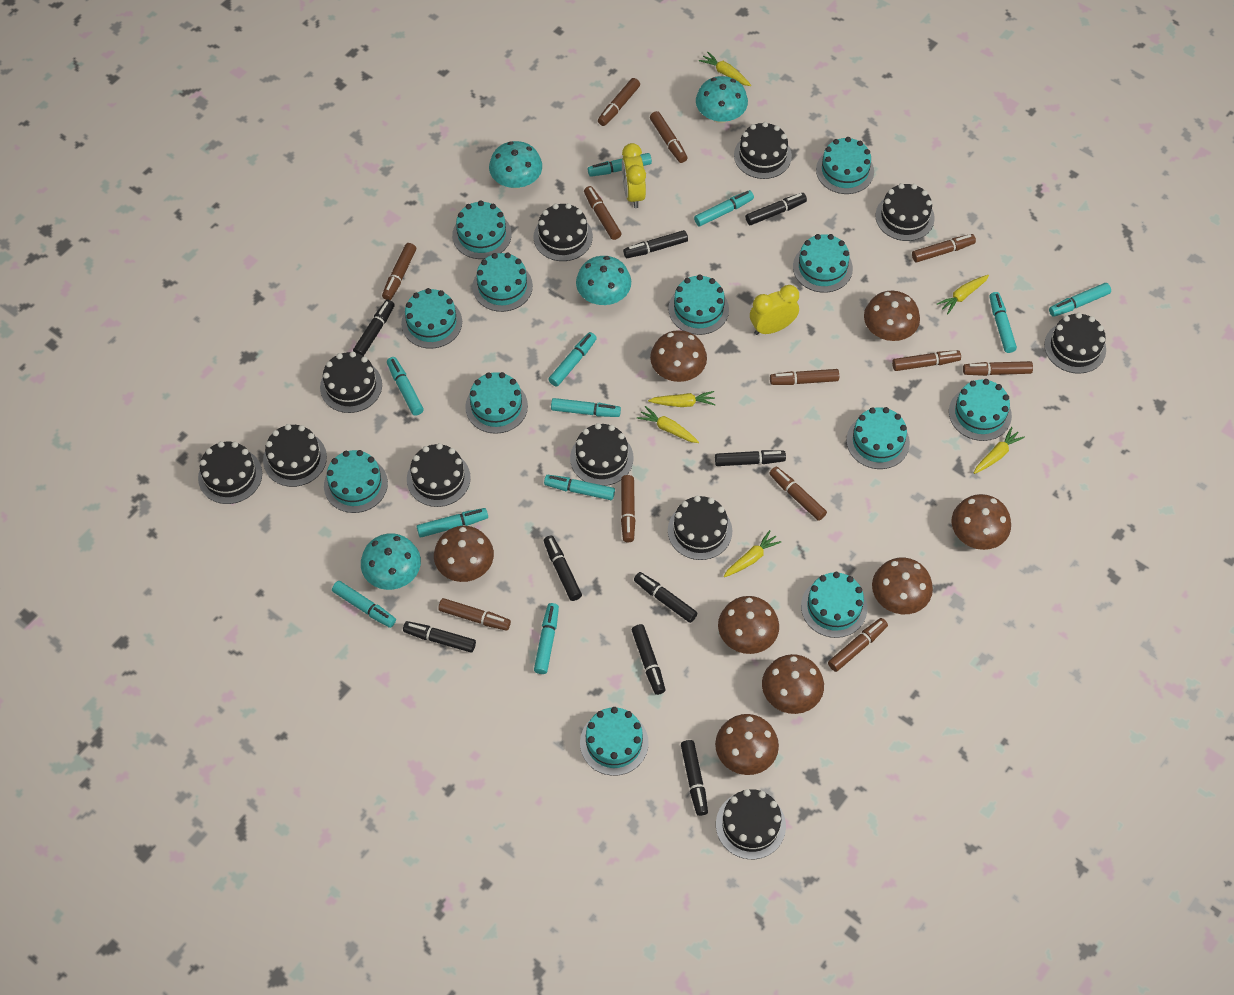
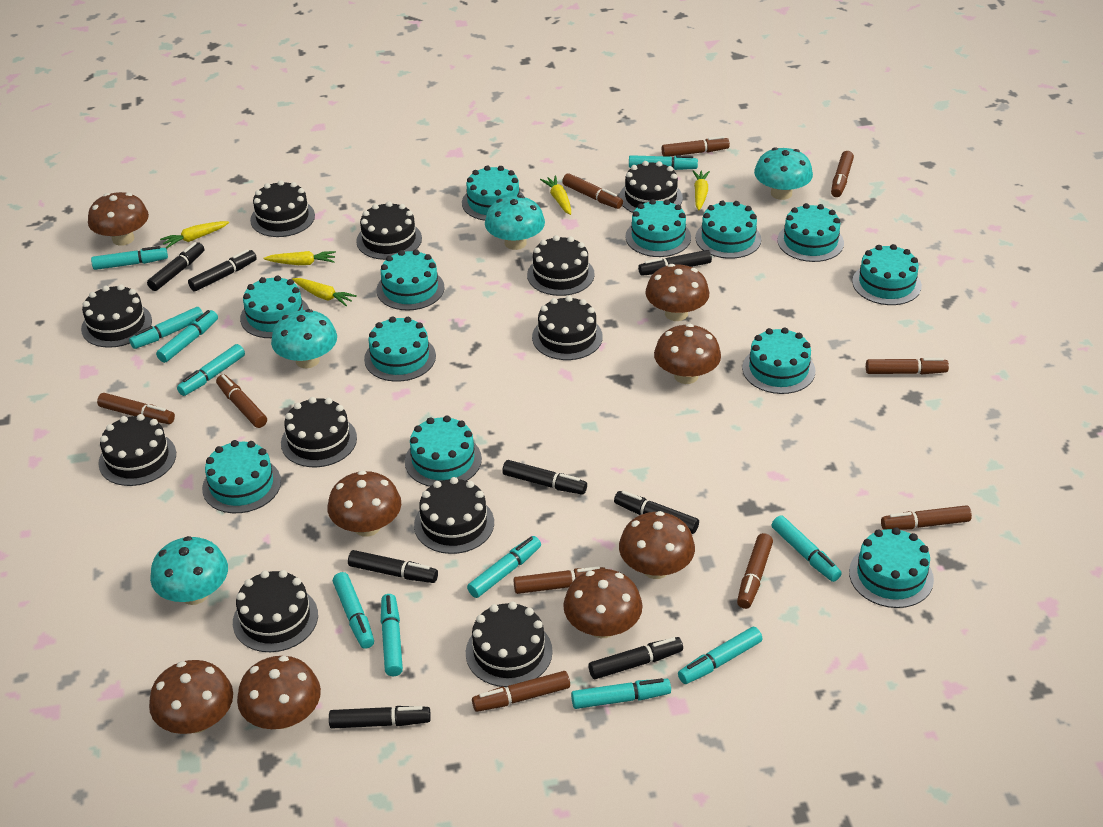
black marker: [353,300,395,356] [403,621,476,653] [544,535,582,601] [623,230,688,258] [632,624,665,695] [634,572,698,623] [681,740,708,816] [715,450,786,466] [745,193,807,225] = 9 -> [147,242,204,291] [188,249,257,291] [329,706,431,729] [348,550,438,583] [502,460,587,495] [588,637,683,679] [614,491,699,534] [638,250,712,276] = 8
brown marker: [382,243,416,300] [438,598,511,631] [584,186,621,240] [598,78,640,126] [621,475,635,542] [650,111,687,163] [769,467,827,521] [770,369,839,385] [828,618,888,672] [892,350,961,371] [912,234,976,262] [963,361,1033,376] = 12 -> [97,393,175,424] [216,374,267,428] [472,671,570,712] [513,566,605,594] [562,173,623,209] [662,136,730,157] [737,533,773,609] [831,151,854,197] [866,358,949,375] [881,505,972,530] = 10
yellow carrot: [637,406,699,443] [648,391,716,407] [699,52,751,86] [724,530,782,577] [937,275,989,314] [974,427,1025,474] = 6 -> [160,221,229,249] [264,251,336,265] [292,278,357,306] [540,176,571,215] [693,170,710,210] = 5
yellow clock: [622,143,646,208] [750,285,799,335] = 2 -> none = 0

